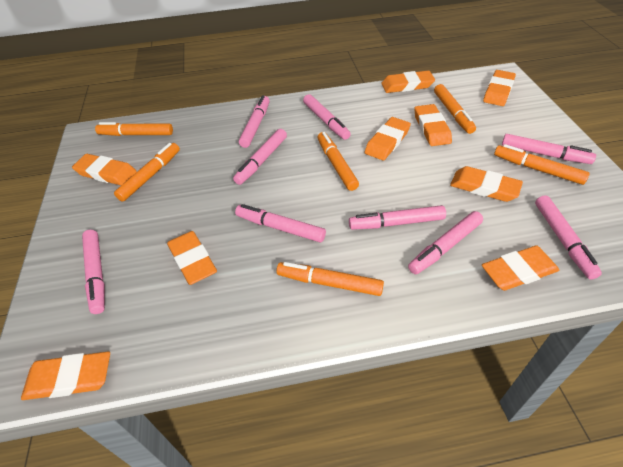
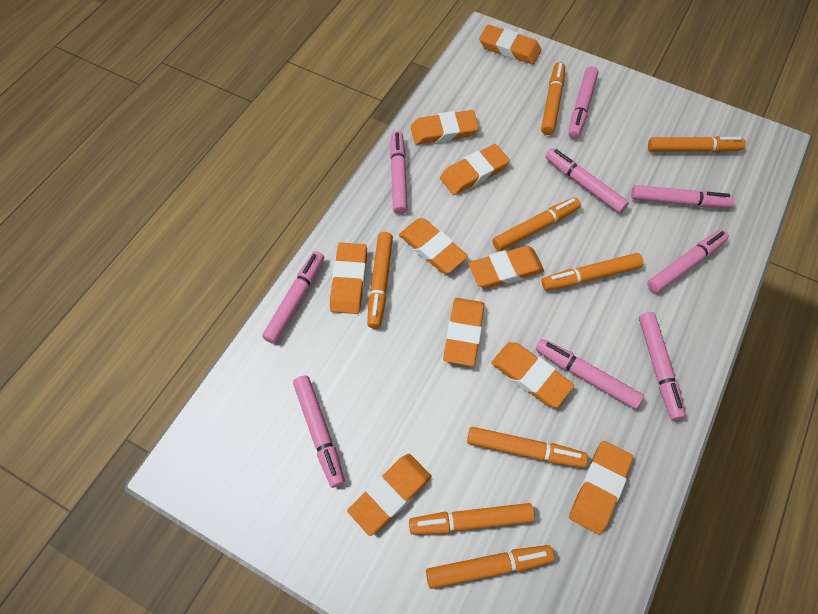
orange eraser: [21,351,110,400] [72,154,137,185] [167,231,217,285] [364,117,411,160] [381,71,435,93] [414,104,452,146] [450,166,523,202] [482,245,559,291] [483,70,516,106] = 9 -> [330,243,367,314] [347,454,431,536] [399,218,468,273] [411,110,479,145] [440,144,510,195] [443,298,484,366] [468,246,544,289] [479,25,541,64] [491,342,574,407] [569,441,633,535] = 10
orange marker: [95,122,173,136] [114,143,180,202] [276,262,384,296] [318,132,359,191] [434,84,476,134] [494,144,590,185] = 6 -> [367,232,393,329] [409,503,535,535] [426,545,554,589] [467,427,588,468] [493,197,581,251] [541,62,565,135] [542,253,643,290] [648,136,746,152] = 8

